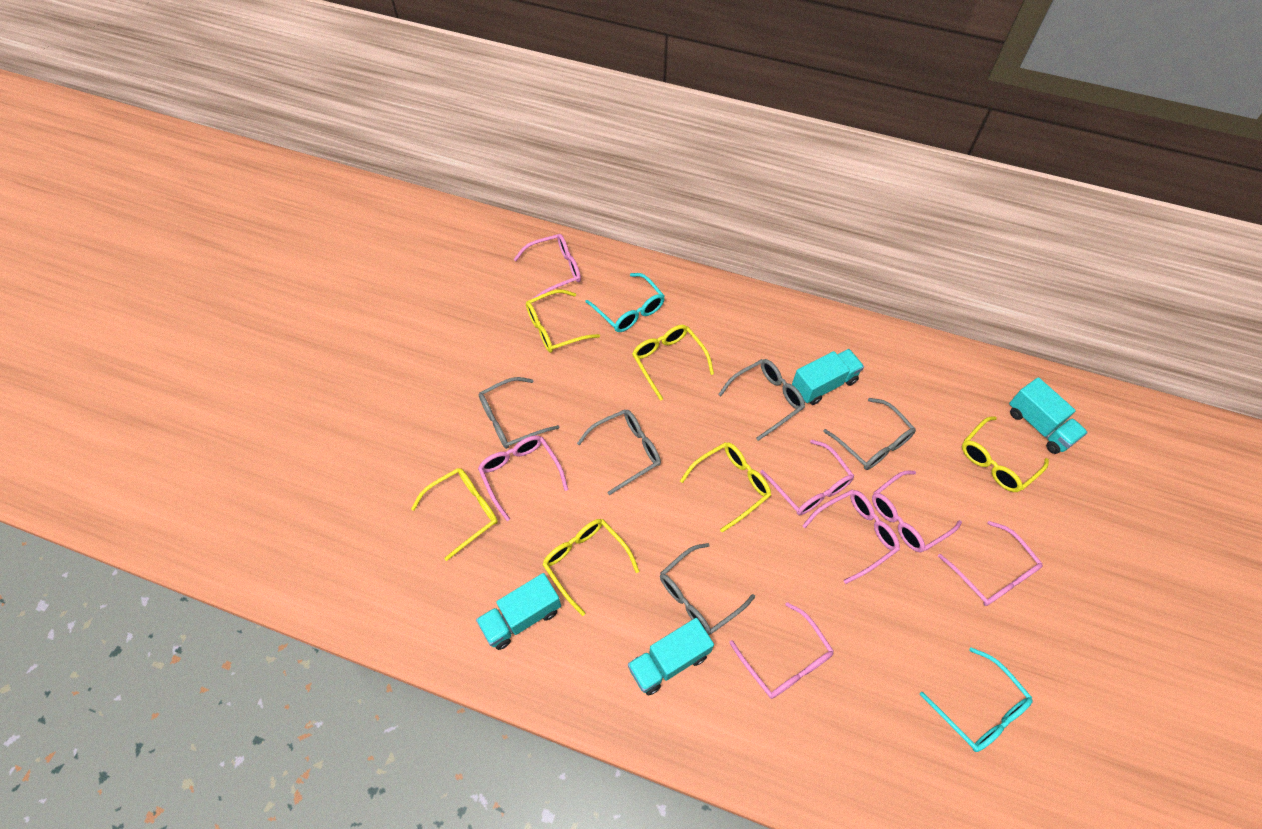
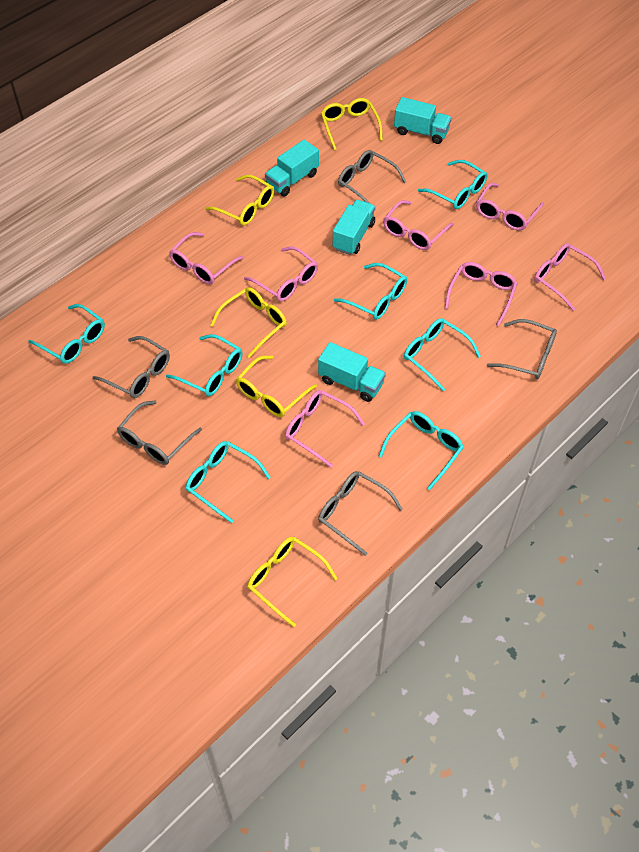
turquoise glasses: [585,273,665,332] [920,647,1033,752] = 2 -> [28,304,105,364] [166,334,243,396] [186,441,271,523] [334,263,407,320] [379,411,464,490] [404,318,481,391] [418,160,487,209] = 7
yellow glasses: [411,468,498,561] [526,289,600,353] [542,519,639,616] [632,325,714,401] [680,442,771,532] [962,417,1049,492] = 6 -> [205,175,274,226] [211,287,287,358] [236,356,317,417] [248,537,338,627] [321,98,383,150] = 5

